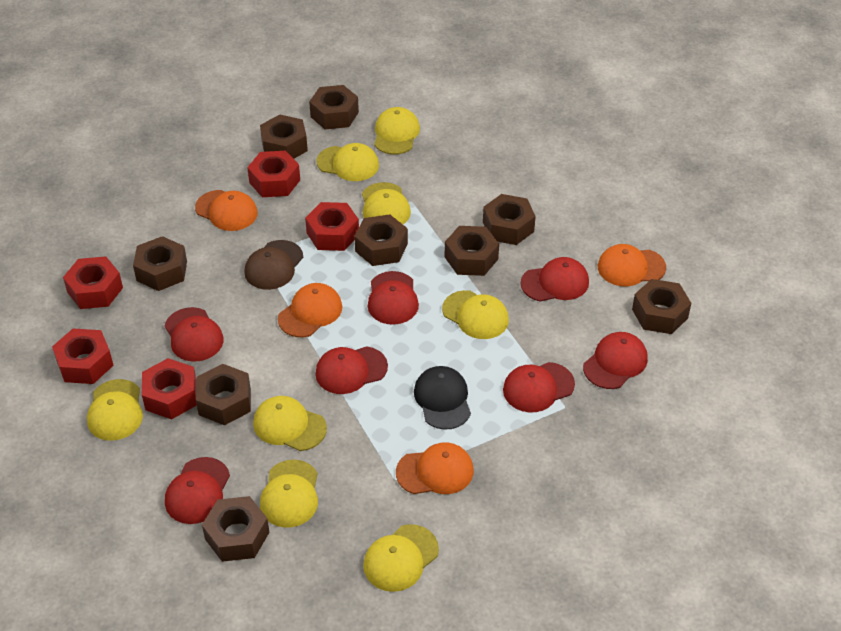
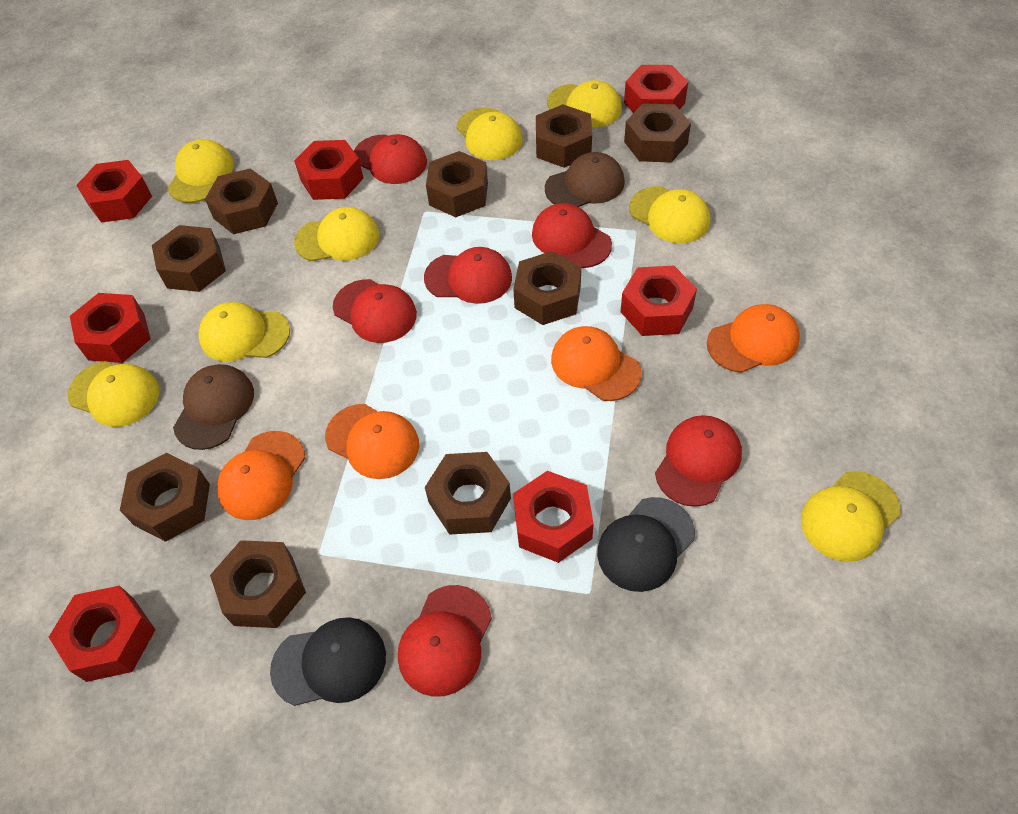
black cap: [414,366,471,430] = 1 -> [270,617,386,706] [597,497,695,592] = 2
brown cap: [244,240,303,290] = 1 -> [173,364,254,450] [545,152,625,207] = 2
red cap: [164,307,223,362] [165,457,230,524] [316,346,388,394] [368,271,419,325] [503,362,575,412] [521,257,589,301] [583,332,648,389] = 7 -> [333,279,417,343] [354,134,427,184] [398,585,492,697] [424,247,512,304] [532,203,612,268] [655,415,742,507] = 6
red nut: [52,328,114,384] [63,256,123,309] [142,358,197,419] [247,151,300,197] [305,202,359,251] = 5 -> [49,585,156,682] [70,293,151,363] [76,160,152,223] [294,140,364,200] [513,471,594,563] [620,266,697,336] [624,65,688,113] = 7

